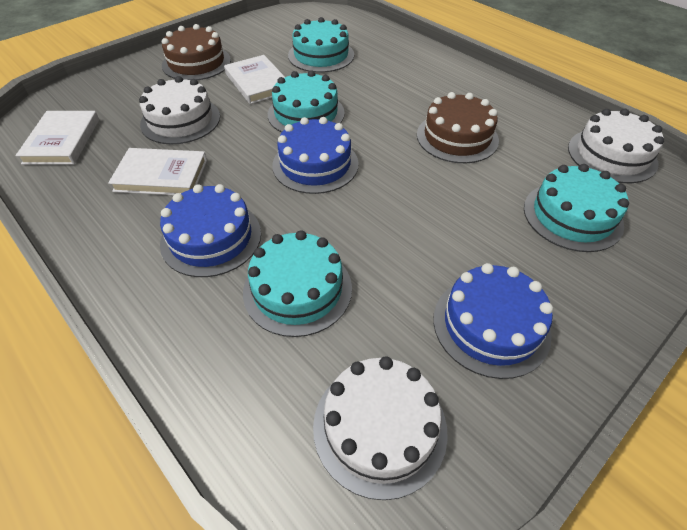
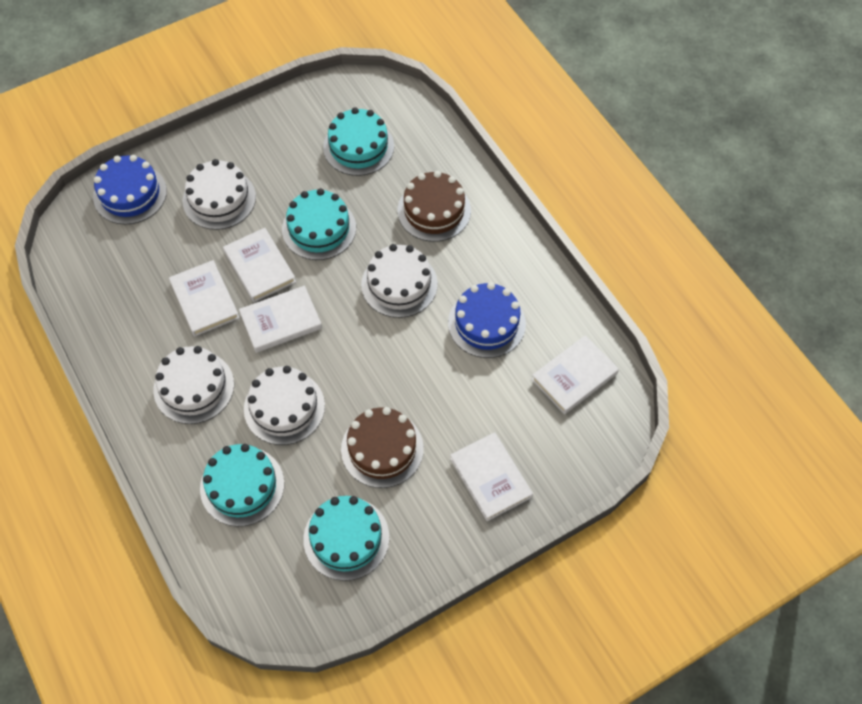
blue cake: [160,184,261,277] [272,117,359,194] [433,263,553,379] = 3 -> [93,155,167,225] [448,282,526,358] = 2
white book: [16,111,99,165] [108,148,207,195] [224,55,285,104] = 3 -> [169,260,239,336] [223,228,296,302] [239,286,322,353] [450,432,533,521] [531,335,619,414] = 5
white cake: [139,76,220,144] [313,356,448,500] [568,109,664,183] = 3 -> [153,346,234,424] [183,159,256,230] [244,366,325,445] [361,244,438,318] = 4

